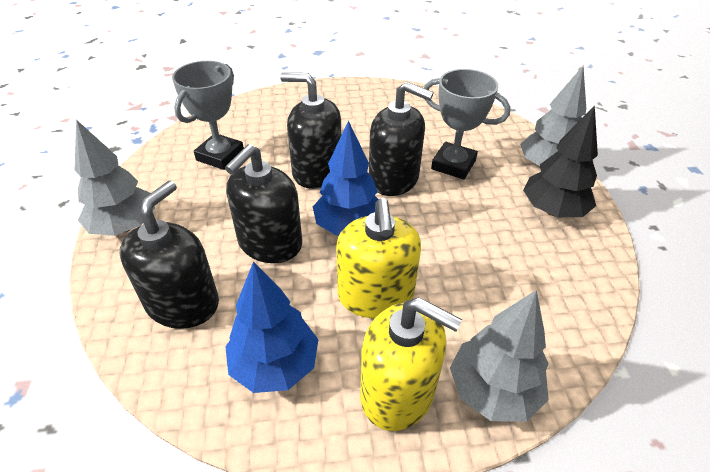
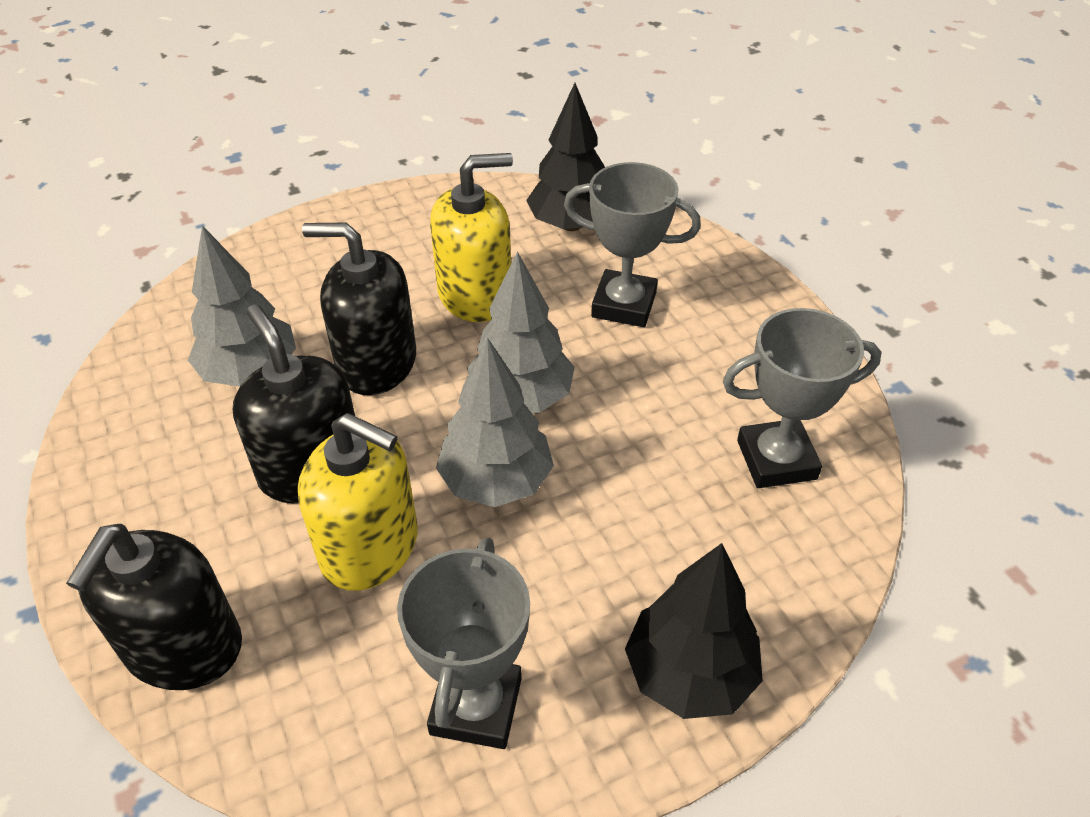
black soap dispenser: [120,181,219,329] [225,144,302,263] [280,73,341,189] [369,82,434,196] = 4 -> [66,524,242,690] [233,304,355,503] [302,223,416,395] = 3
black tree: [523,105,598,217] = 1 -> [526,83,605,231] [625,543,763,719] = 2
blue tree: [225,262,318,393] [313,120,378,236] = 2 -> none = 0
grey trophy: [172,61,244,170] [424,69,510,179] = 2 -> [397,537,530,749] [564,162,701,327] [723,308,882,488] = 3

